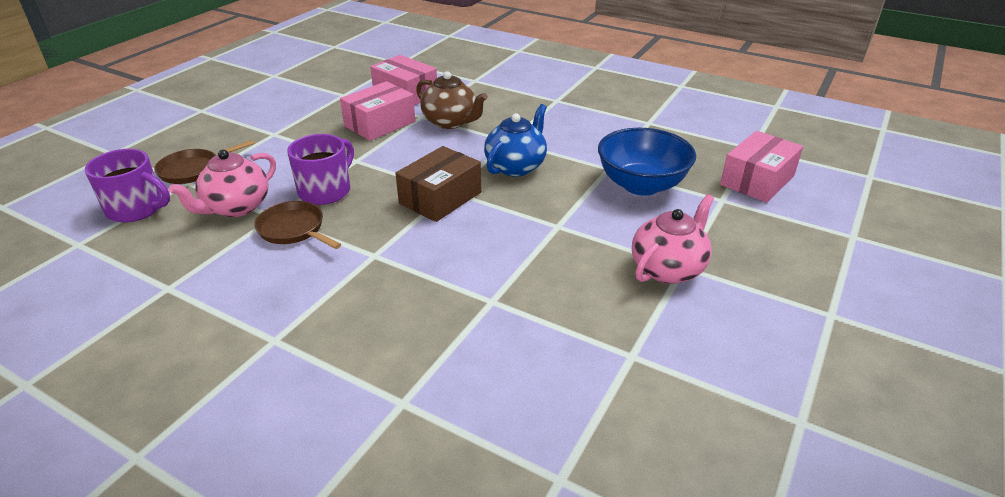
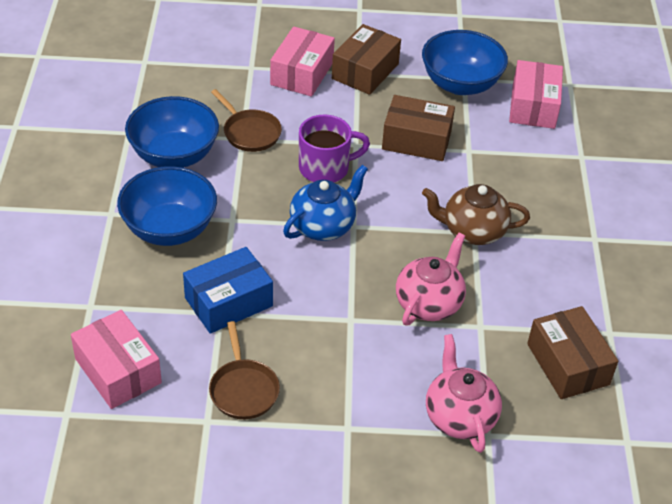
blue bowl: [598,128,696,196] = 1 -> [117,166,217,246] [125,96,219,168] [422,30,508,95] = 3
blue box: none = 0 -> [183,247,273,334] = 1
brown box: [395,146,481,222] = 1 -> [332,24,401,95] [382,95,455,161] [527,306,618,399] = 3
purple mug: [85,149,170,223] [287,134,354,205] = 2 -> [299,114,370,182] = 1

